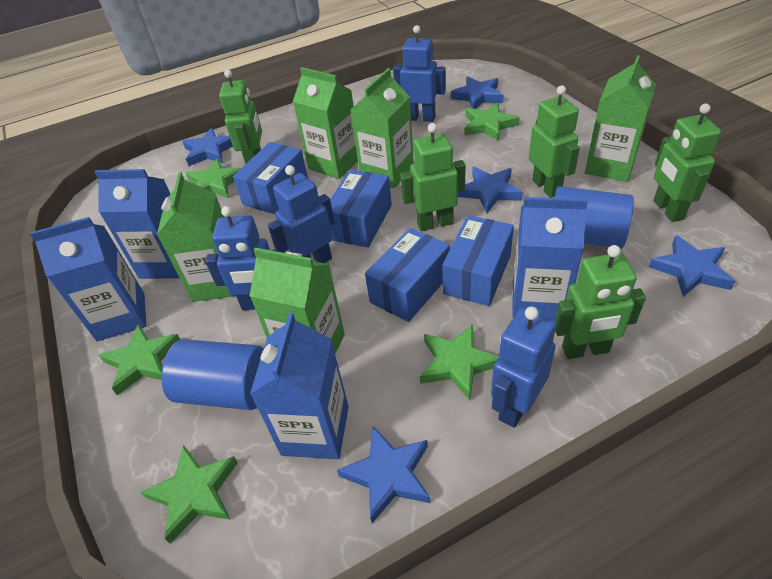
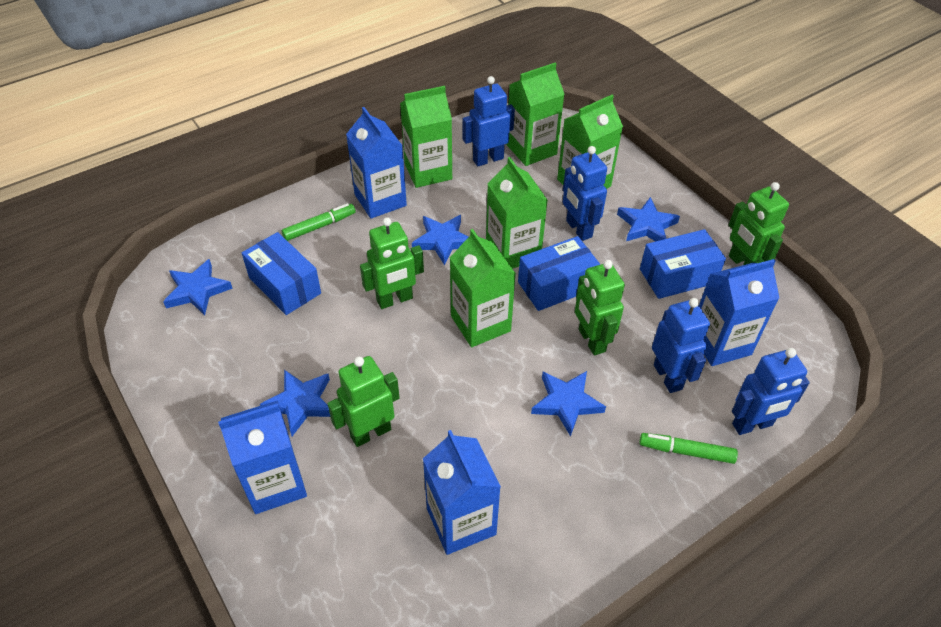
blue box: [233,142,308,214] [330,170,392,248] [365,228,450,322] [442,215,514,306] = 4 -> [242,232,321,315] [518,236,600,311] [640,229,726,299] = 3
blue cylinder: [161,339,264,410] [555,186,634,249] = 2 -> none = 0
green marker: none = 0 -> [282,203,356,241] [639,433,738,464] = 2
green robot: [219,70,262,164] [400,123,466,231] [529,85,580,198] [555,245,646,359] [653,104,721,222] = 5 -> [327,356,400,447] [360,217,424,309] [575,260,625,355] [729,182,789,265] = 4
green star: [98,324,181,396] [141,445,238,544] [186,158,241,198] [420,324,498,400] [465,103,520,141] = 5 -> none = 0

